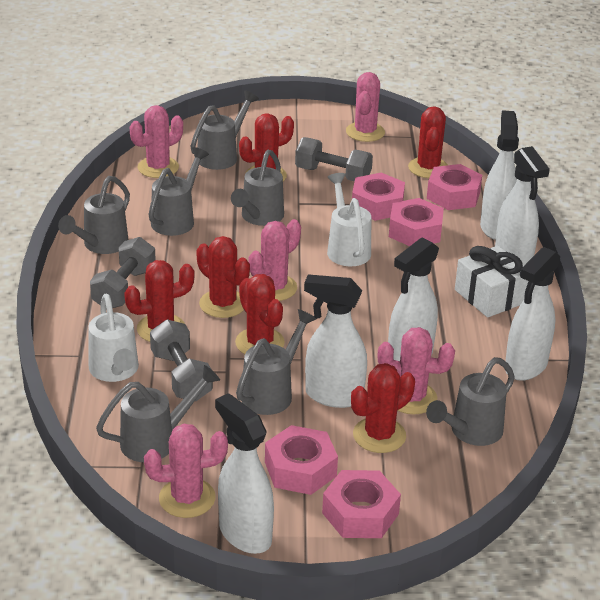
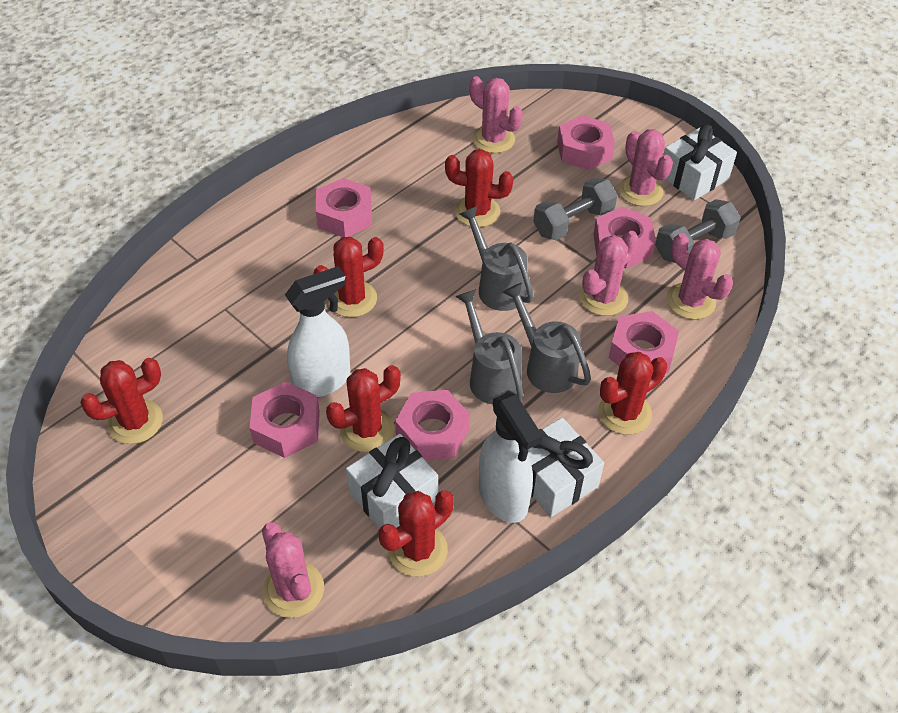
grey dumbbell: [90,237,156,308] [150,319,213,401] [295,137,373,182] = 3 -> [533,177,617,240] [655,199,741,263] = 2
grey watering can: [58,176,130,254] [96,365,220,462] [149,147,209,236] [190,90,259,170] [231,150,284,226] [236,309,317,415] [426,357,515,446] = 7 -> [455,289,523,404] [459,206,534,311] [502,283,591,393] = 3
pink nut: [265,425,338,495] [322,470,401,538] [352,173,405,221] [389,198,444,246] [427,164,482,210] = 5 -> [249,382,320,458] [316,178,372,237] [395,390,470,461] [557,115,615,170] [594,207,656,269] [609,311,679,373] = 6
white gift: [455,246,528,318] = 1 -> [346,434,438,529] [528,418,604,517] [663,124,737,200] = 3
white spray bottle: [215,393,274,554] [304,274,367,408] [388,238,439,361] [480,110,519,240] [495,146,550,265] [505,247,560,381] = 6 -> [285,266,350,397] [479,393,543,523] = 2
white watering can: [89,294,139,382] [327,173,371,266] = 2 -> none = 0

